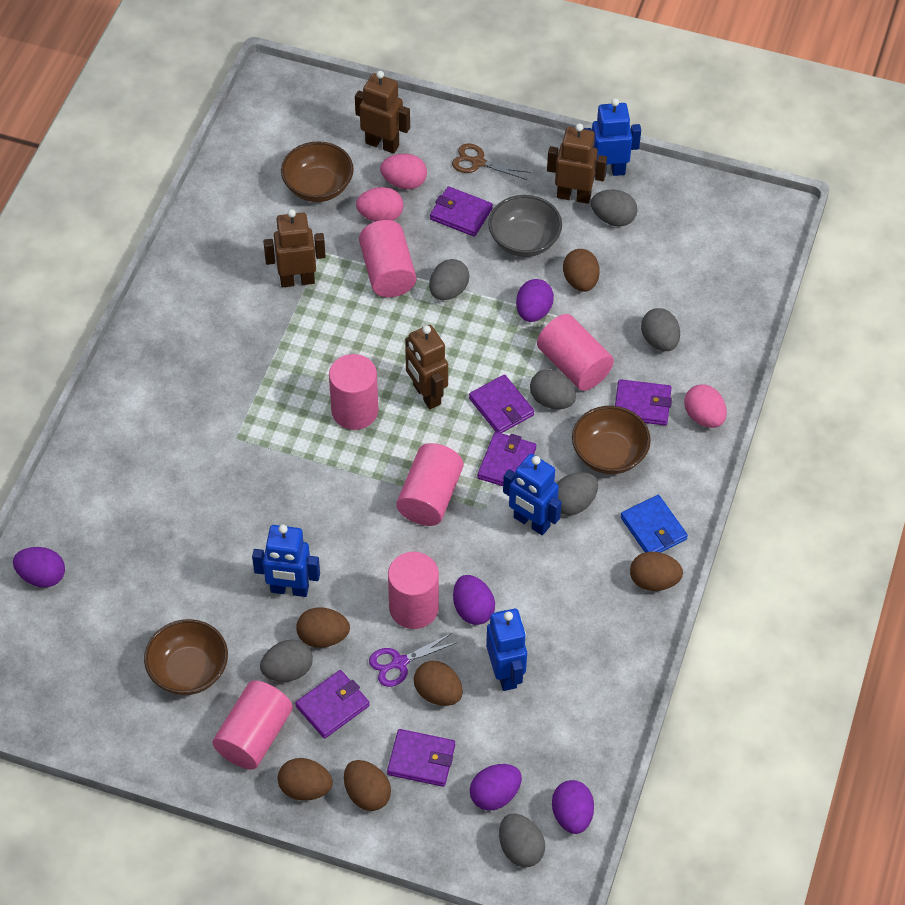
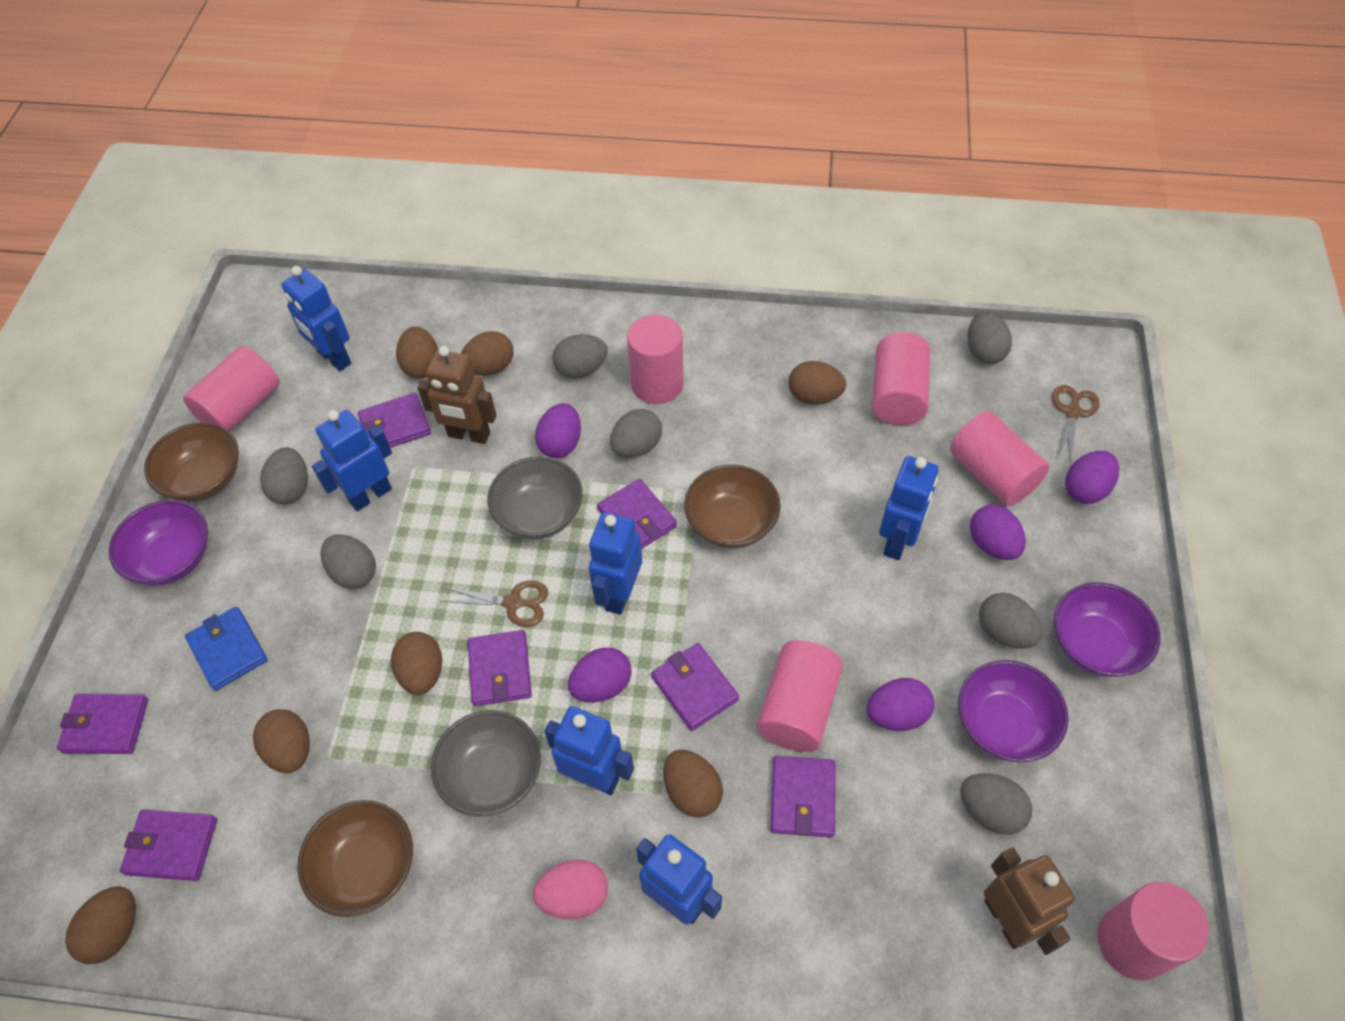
blue robot: [252,525,320,597] [486,609,527,691] [503,454,562,535] [583,98,641,176] = 4 -> [281,266,351,371] [312,410,392,511] [544,706,634,795] [589,512,642,615] [636,834,722,925] [879,456,939,560] = 6
brown egg: [278,758,333,801] [296,608,350,648] [344,760,391,811] [414,661,463,706] [563,249,600,292] [630,552,683,591] = 6 -> [65,886,136,964] [253,709,310,773] [391,632,442,695] [396,327,438,379] [461,331,514,375] [663,750,723,818] [788,361,846,404] = 7
brown robot: [263,209,326,287] [355,71,410,154] [405,325,448,409] [547,123,607,204] = 4 -> [417,346,497,444] [984,847,1075,955] = 2
brown scissors: [452,144,531,180] = 1 -> [440,580,548,627] [1052,385,1100,465] = 2
grey bowl: [488,195,562,257] = 1 -> [431,710,541,816] [488,456,583,539] = 2
pink egg: [356,187,404,222] [380,154,427,189] [684,384,727,428] = 3 -> [533,859,608,919] = 1
purple bowl: none = 0 -> [109,500,208,586] [958,660,1069,763] [1054,582,1161,677] = 3
purple scissors: [369,633,458,687] = 1 -> none = 0
purple wallet: [295,670,370,739] [387,729,455,787] [430,186,493,237] [469,374,534,433] [477,432,536,486] [615,379,672,425] = 6 -> [57,694,148,754] [120,810,217,881] [358,393,431,448] [468,630,532,706] [597,479,677,549] [651,643,739,731] [771,756,836,838] = 7

